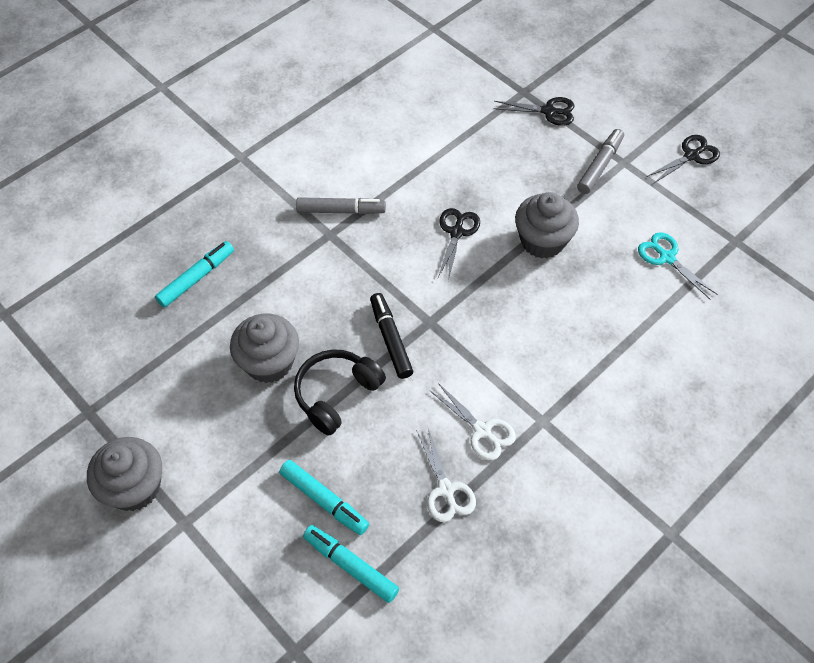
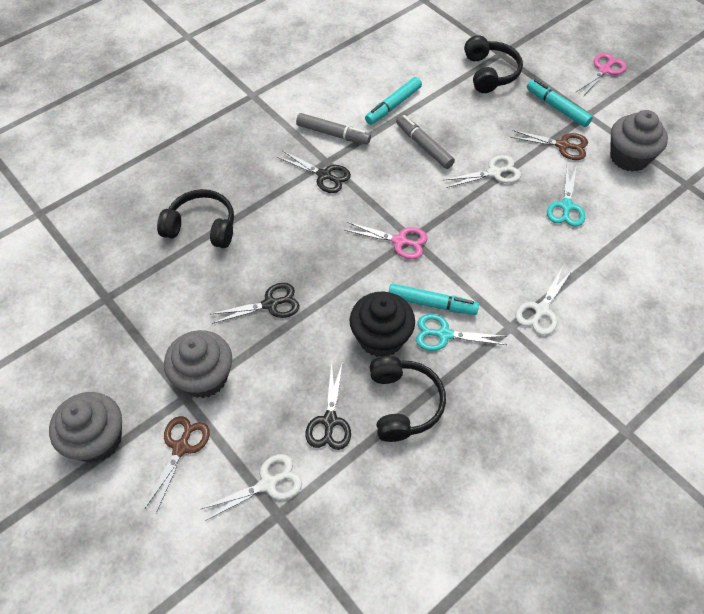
black cupcake: none = 0 -> [349,292,415,357] = 1
black headphones: [294,349,386,435] = 1 -> [157,189,234,248] [370,356,446,442] [464,35,523,93] = 3
black marker: [370,293,413,379] = 1 -> none = 0
brown scissors: none = 0 -> [145,416,210,513] [510,130,588,160] = 2
pink scissors: none = 0 -> [344,222,428,259] [576,53,627,95] = 2
turquoise scissors: [638,232,718,299] = 1 -> [416,314,507,351] [547,168,585,227] = 2
white scissors: [416,428,476,522] [430,383,516,460] = 2 -> [201,454,302,521] [444,155,521,188] [516,266,571,335] = 3

